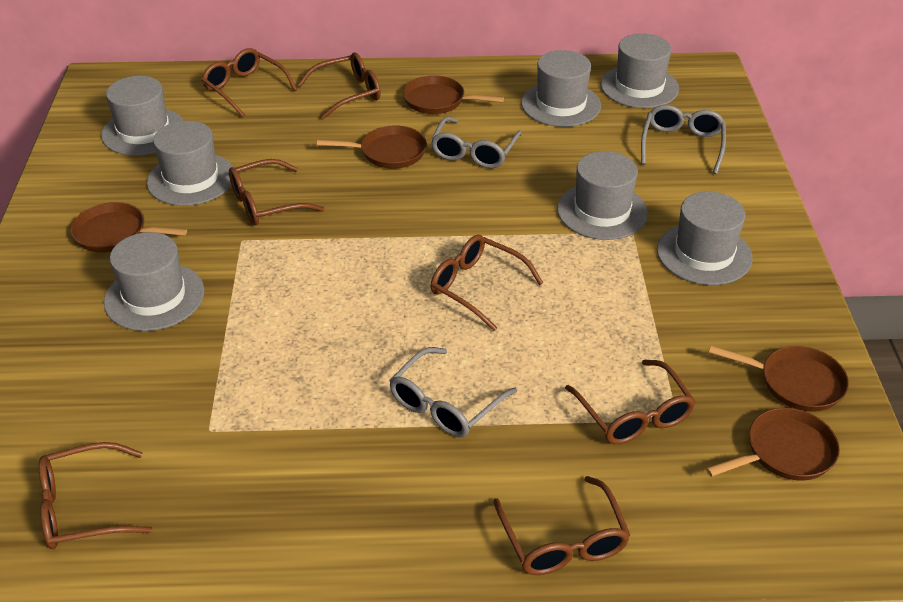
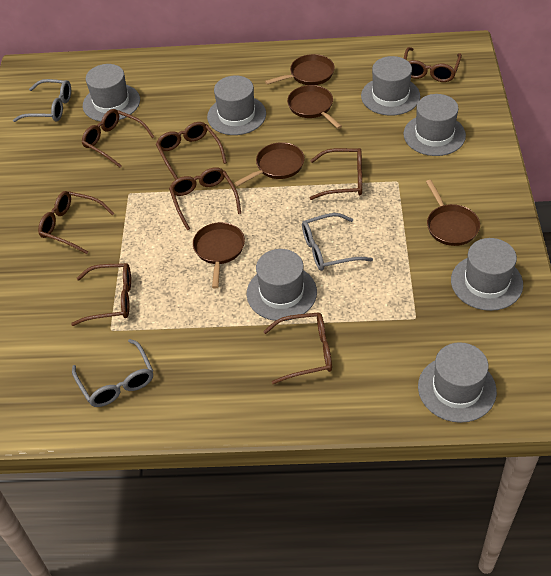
brown glasses: [39,442,152,549] [201,48,297,117] [229,159,324,225] [297,52,381,119] [431,235,543,331] [493,476,630,575] [565,360,696,444] = 7 -> [38,191,114,254] [71,263,131,326] [82,109,154,168] [156,122,227,180] [169,167,241,230] [263,312,332,384] [310,148,362,200] [404,47,462,82] = 8

